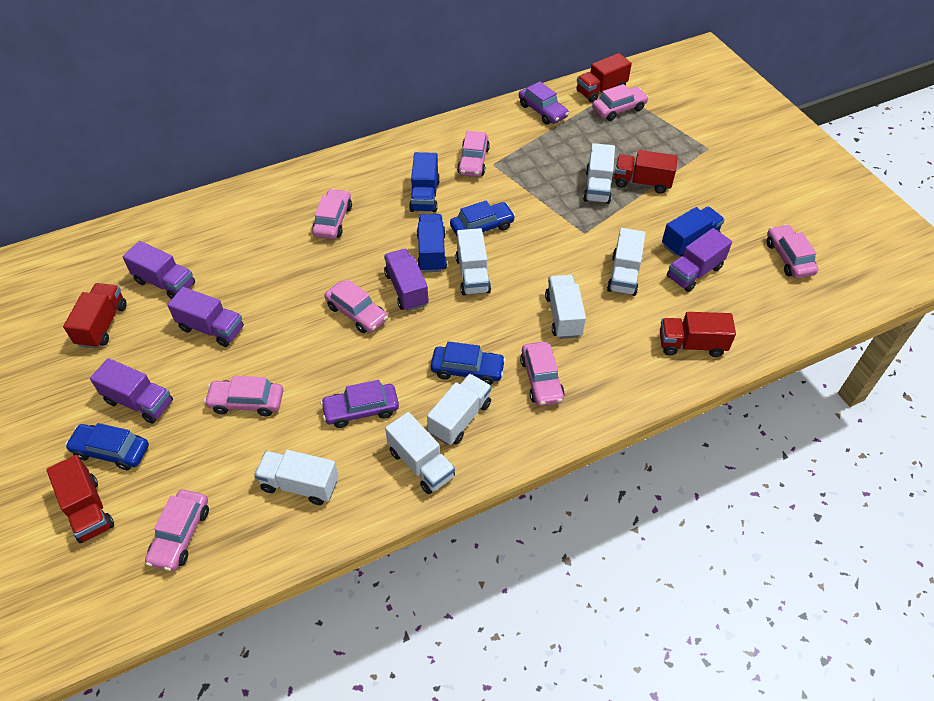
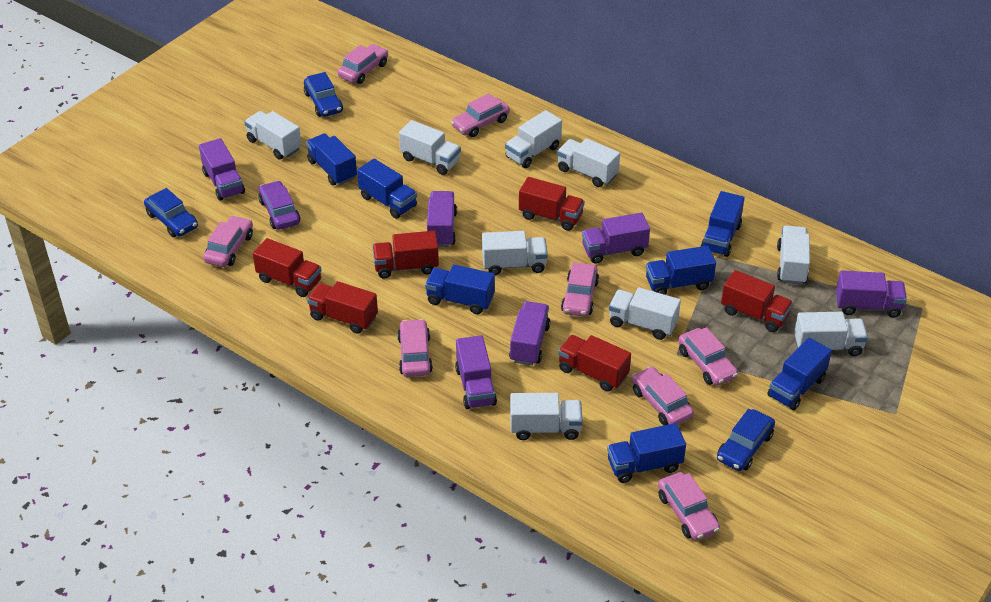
blue truck: [409,152,440,213] [417,214,447,272] [662,206,725,257] = 3 -> [306,133,357,186] [357,159,417,219] [425,265,495,314] [607,423,686,483] [646,246,716,295] [701,191,744,257] [767,338,832,410] = 7
purple car: [320,380,399,428] [519,81,569,125] = 2 -> [258,181,300,230] = 1
purple truck: [90,358,173,424] [122,241,195,299] [167,287,244,347] [384,249,428,311] [667,228,732,292] = 5 -> [199,138,245,201] [427,191,457,247] [455,335,497,409] [509,301,550,365] [582,213,650,264] [836,270,907,318] = 6
red truck: [46,455,114,543] [63,283,126,349] [576,53,632,103] [614,150,678,194] [660,312,736,357] = 5 -> [253,238,322,297] [307,281,378,334] [372,231,439,279] [519,177,585,231] [558,335,631,392] [721,270,793,332] = 6
white truck: [254,450,338,505] [385,412,455,494] [427,374,492,445] [456,228,491,296] [545,275,586,339] [583,143,615,204] [607,228,646,296] = 7 -> [244,111,302,159] [399,120,461,175] [482,231,548,275] [505,110,562,168] [510,393,582,440] [557,138,620,187] [609,288,681,340] [777,225,810,284] [794,312,868,356] = 9

